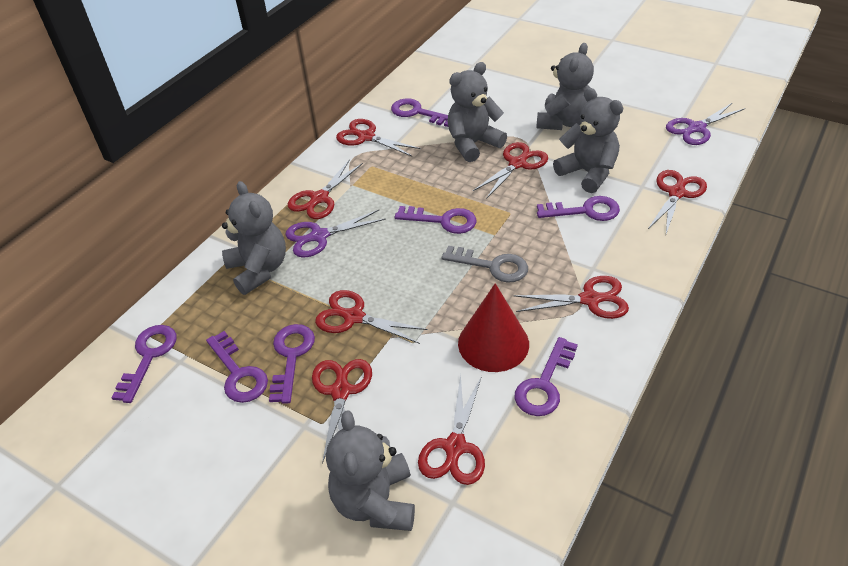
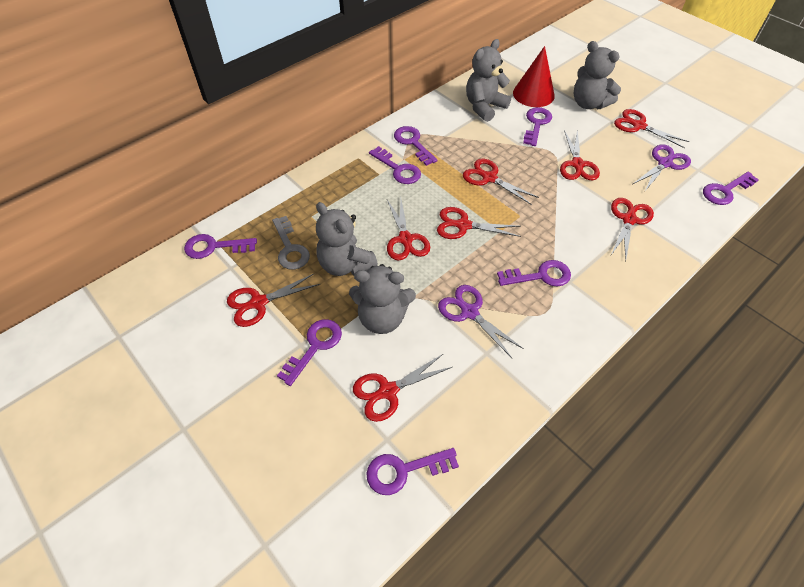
grey teddy bear: [222,181,286,295] [326,410,415,531] [447,62,507,162] [536,43,594,130] [553,88,623,193] = 5 -> [316,202,378,276] [349,264,416,334] [466,39,511,122] [573,41,621,109] = 4
purple key: [111,325,177,403] [206,331,268,403] [269,324,315,404] [391,98,448,127] [395,206,477,234] [515,337,578,416] [537,196,620,221] = 7 -> [184,234,257,259] [277,319,342,386] [366,448,459,495] [369,146,421,184] [394,126,438,166] [497,260,571,287] [523,107,552,146] [703,172,759,205] = 8

